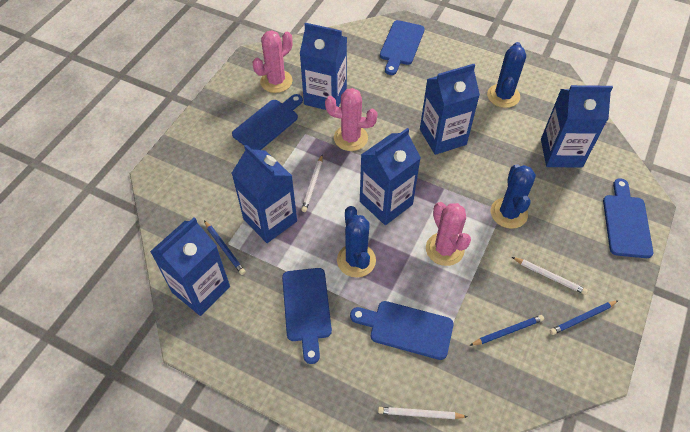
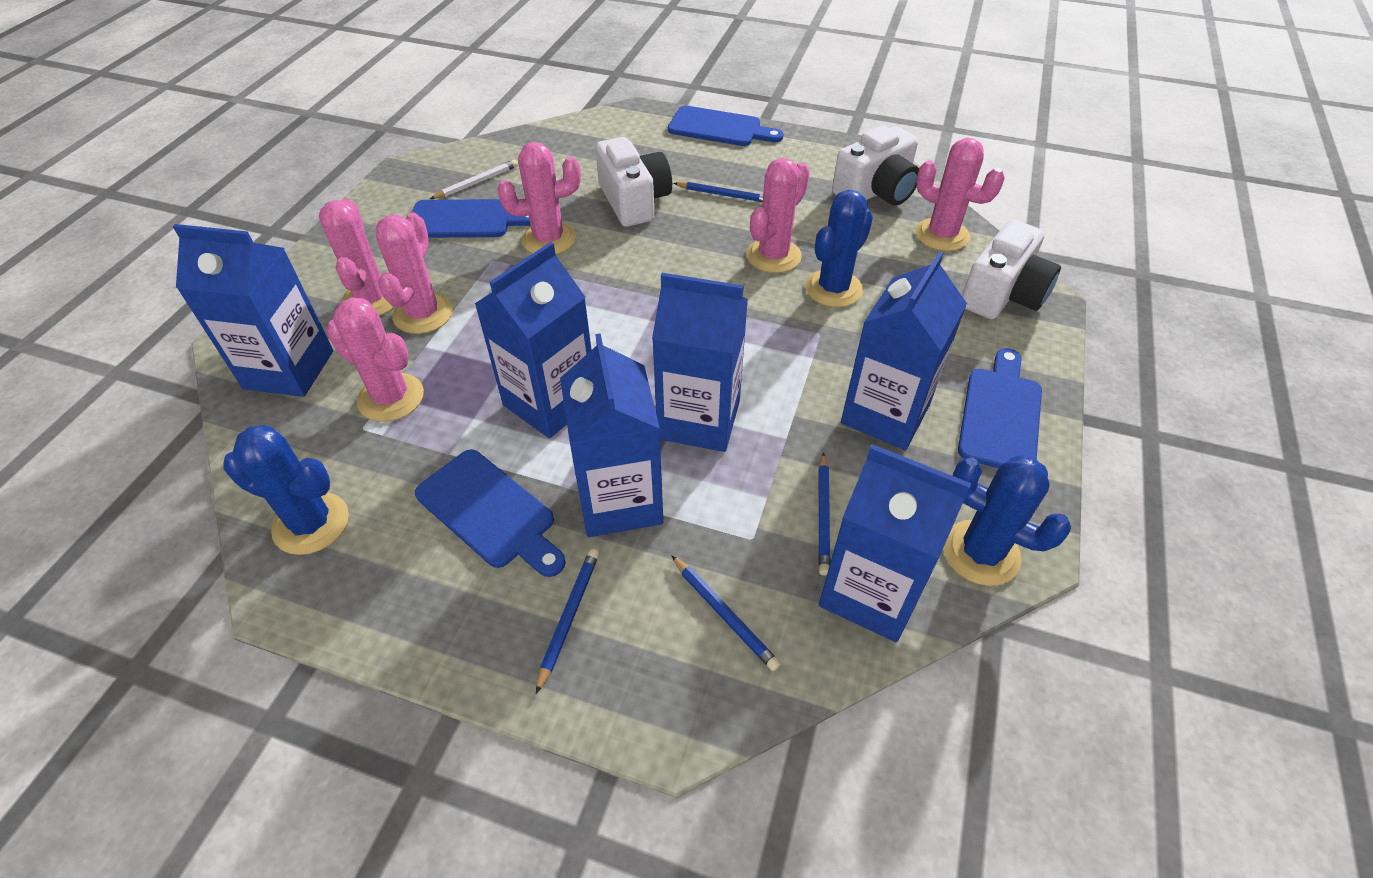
blue cutting board: [232,94,303,150] [282,268,332,364] [350,301,454,360] [380,20,425,75] [603,178,653,258] = 5 -> [412,199,531,238] [415,449,566,577] [668,106,784,146] [958,348,1042,468] = 4
blue pencil: [204,220,246,275] [469,315,544,346] [550,300,619,335] = 3 -> [536,549,599,694] [671,555,781,671] [674,182,763,203] [818,452,831,576] = 4
pink cactus: [253,30,293,93] [325,88,378,151] [426,202,471,266] = 3 -> [319,198,394,316] [326,297,424,422] [376,212,453,334] [498,142,581,254] [746,158,810,273] [915,138,1005,251] = 6
white camera: none = 0 -> [595,137,672,227] [832,125,919,205] [962,219,1061,319] = 3
white pencil: [301,155,323,212] [378,407,468,419] [512,257,588,295] = 3 -> [430,159,518,199] = 1

